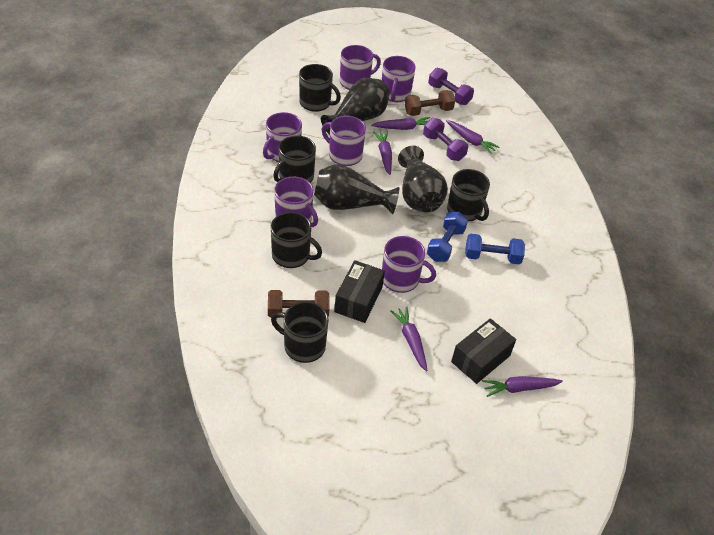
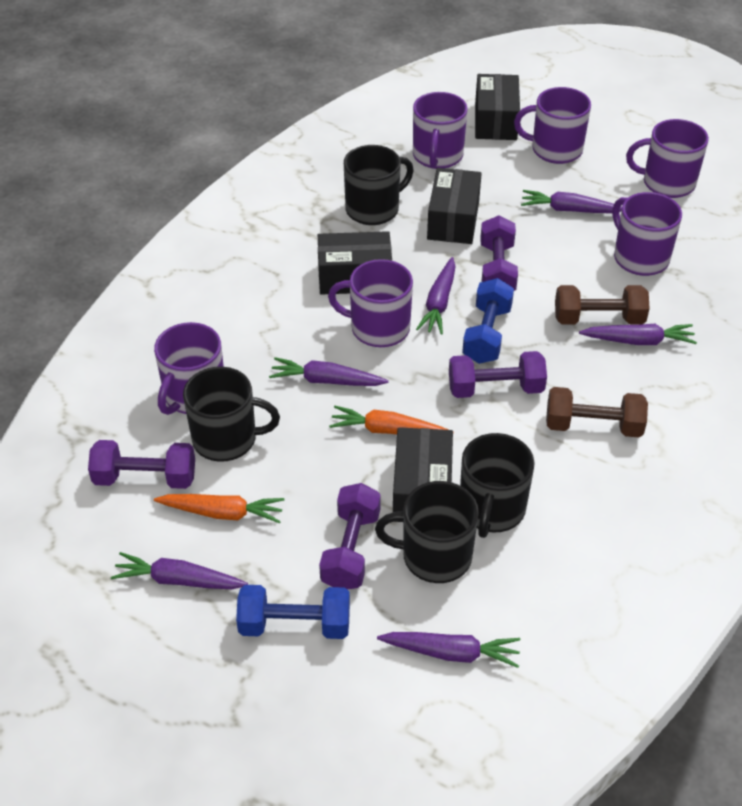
black box: [334,260,385,323] [451,318,516,384] = 2 -> [318,231,392,295] [393,427,453,522] [427,168,482,244] [475,74,520,140] = 4
black mug: [271,212,322,268] [271,302,329,363] [273,135,316,183] [299,64,341,112] [447,169,490,222] = 5 -> [183,367,280,462] [344,145,414,225] [375,481,479,583] [460,433,535,538] = 4
black vase: [314,164,399,215] [321,78,390,135] [398,145,448,212] = 3 -> none = 0
orange carrot: none = 0 -> [154,494,285,523] [329,406,448,434] = 2
purple carrot: [371,117,430,130] [373,131,392,175] [390,306,428,372] [446,120,499,154] [482,376,563,397] = 5 -> [111,552,248,589] [269,357,389,386] [377,632,520,668] [416,257,456,335] [521,190,622,213] [579,324,697,345] = 6
purple dumbbell: [423,118,468,161] [428,68,474,105] = 2 -> [88,440,195,489] [319,483,381,590] [449,351,547,398] [480,216,518,291] = 4

